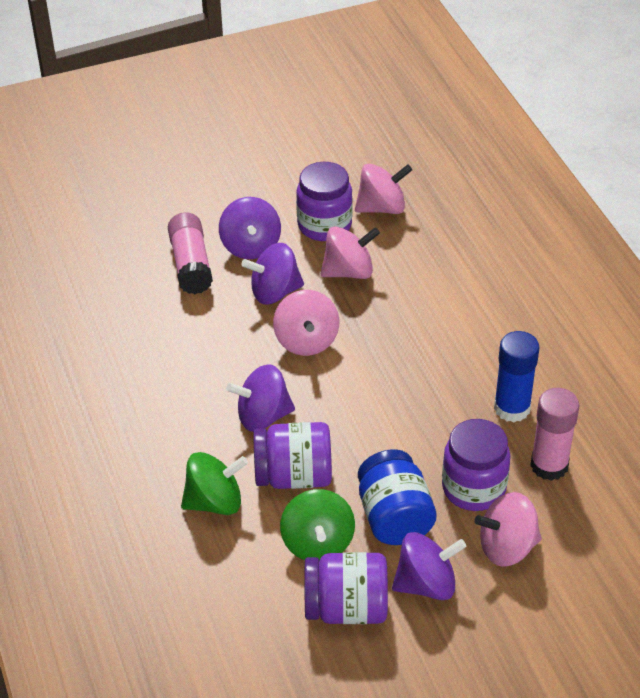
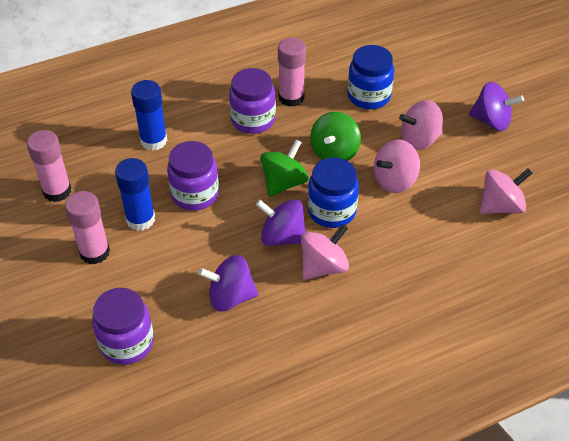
blue glue stick: [494,331,540,422] = 1 -> [115,158,155,231] [131,80,167,151] = 2
blue jar: [358,449,437,545] = 1 -> [308,157,359,228] [348,45,394,109] = 2
pink glue stick: [168,212,213,294] [530,388,580,481] = 2 -> [27,130,71,202] [65,191,110,264] [278,37,306,107] = 3
purple jar: [253,422,332,489] [296,162,352,241] [304,552,388,624] [442,419,511,511] = 4 -> [92,288,154,365] [167,141,219,211] [229,68,276,134] = 3
purple spinning top: [219,197,281,259] [226,364,295,432] [241,243,304,304] [392,532,466,600] = 4 -> [198,255,259,312] [256,199,306,246] [469,82,524,131] = 3

